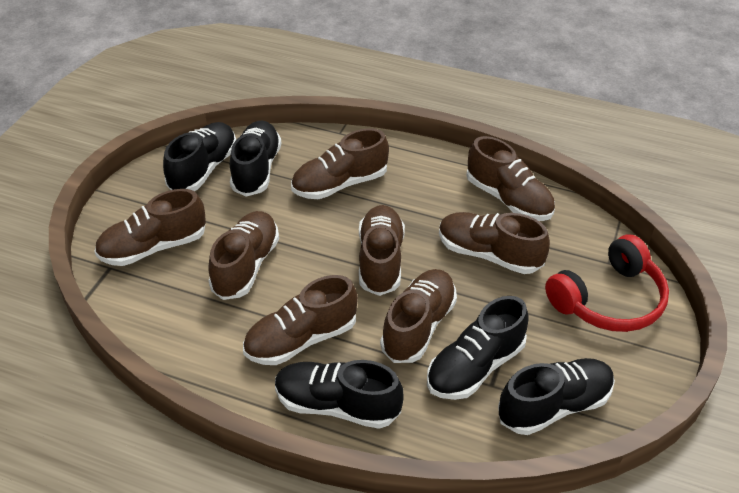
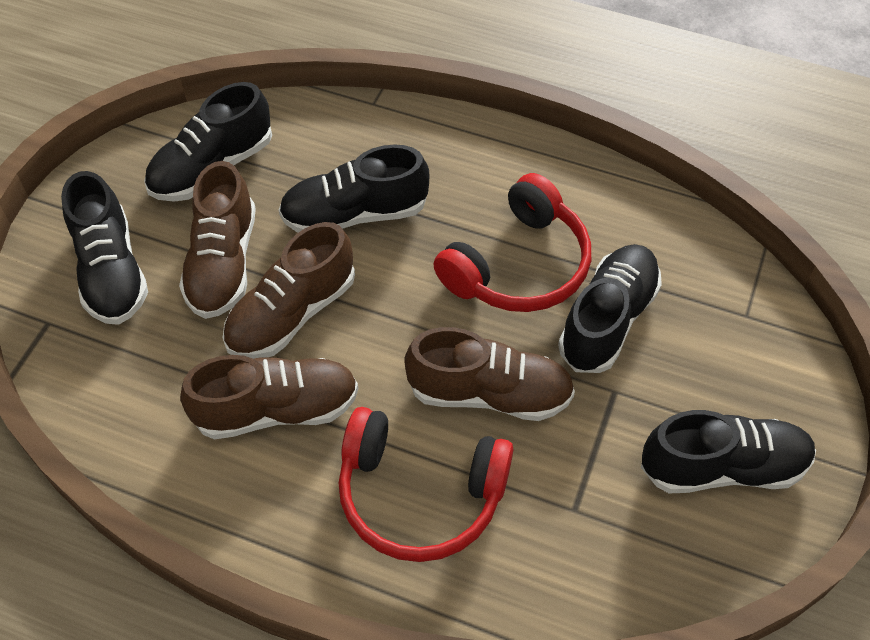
brown shoe: [94,189,206,266] [208,211,279,300] [243,275,358,365] [291,128,389,199] [359,205,405,296] [380,269,457,363] [439,212,550,274] [466,136,555,221] = 8 -> [179,161,256,319] [180,355,358,439] [222,222,355,359] [404,327,575,421] = 4
red headphones: [545,235,669,332] = 1 -> [339,407,514,562] [433,173,591,312] = 2

